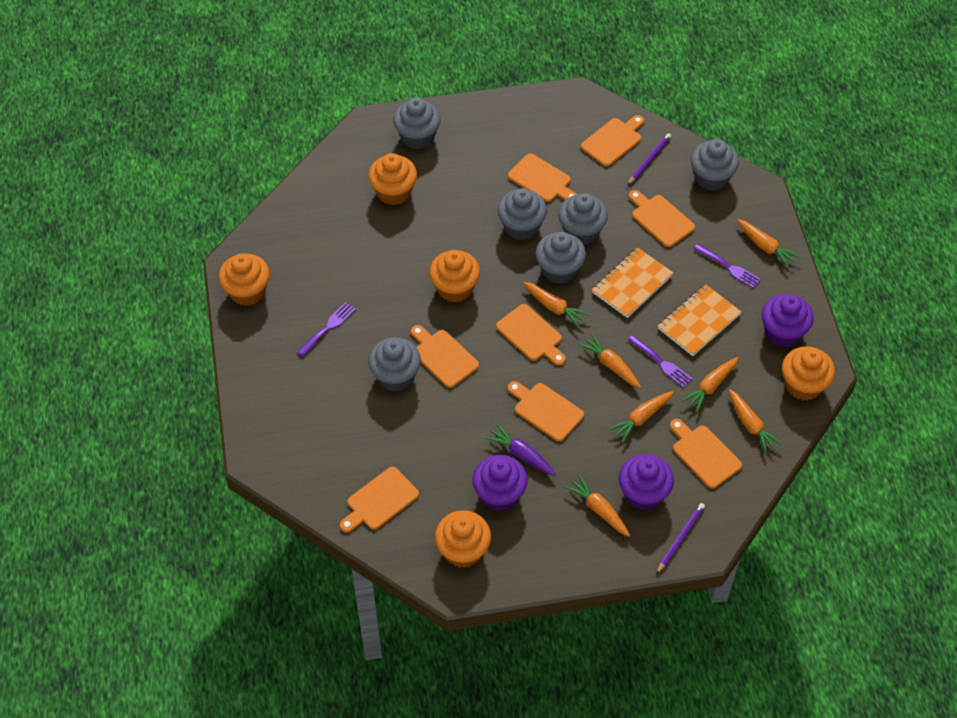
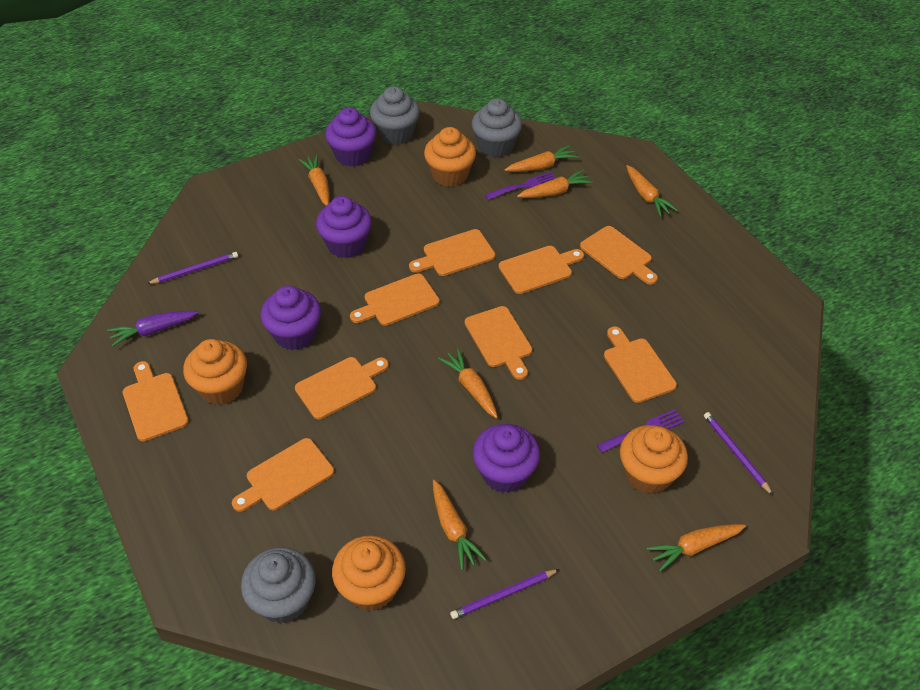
grey cupcake: [368,337,421,392] [393,98,441,149] [497,188,547,240] [535,232,586,284] [558,193,608,245] [690,139,739,191] = 6 -> [241,547,316,623] [370,86,420,145] [472,98,522,157] = 3
orange cupcake: [219,253,270,306] [368,153,417,205] [429,250,480,303] [435,510,491,568] [782,346,835,401] = 5 -> [183,339,247,405] [332,535,406,611] [424,127,476,187] [620,425,688,494] = 4
orange cutting board: [340,467,419,533] [411,325,479,388] [496,304,566,366] [508,153,577,202] [508,381,584,442] [581,115,644,166] [629,190,695,247] [670,419,742,488] = 8 -> [123,361,189,441] [232,438,334,512] [295,357,389,420] [350,273,440,326] [409,229,495,276] [465,306,532,380] [499,246,584,294] [580,226,658,285] [604,326,677,403] = 9
orange notebook: [592,247,673,318] [658,284,741,356] = 2 -> none = 0
purple cupcake: [472,455,528,511] [619,454,674,510] [762,294,814,347] = 3 -> [260,286,321,350] [316,196,372,258] [325,107,376,167] [473,424,540,493] = 4
purple fork: [297,302,356,356] [627,335,692,387] [694,244,761,289] = 3 -> [485,172,556,200] [597,409,685,453] = 2
purple pencil: [627,133,671,185] [656,503,705,574] = 2 -> [147,252,238,284] [450,569,560,619] [704,412,773,495] = 3

